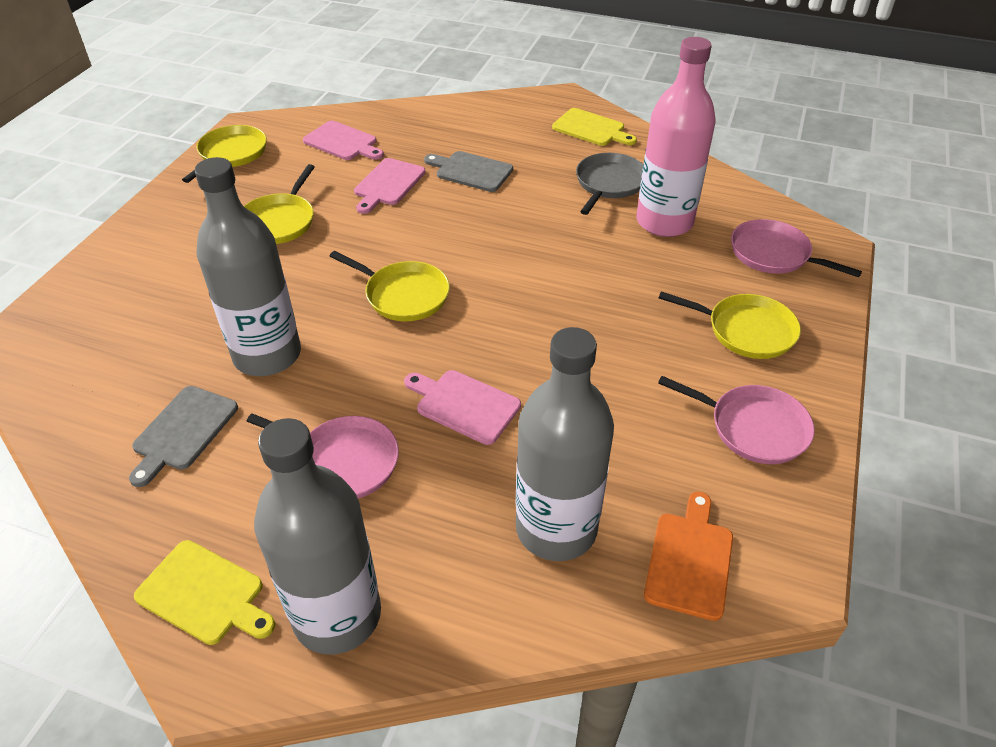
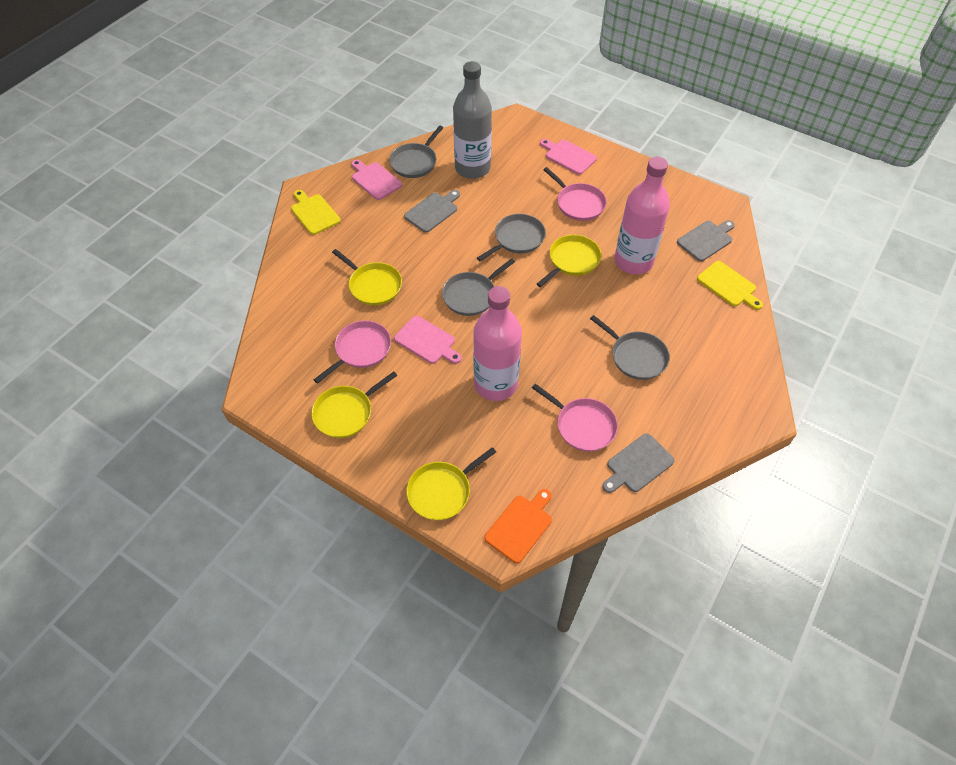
grey bottle: [194,157,301,376] [254,418,381,655] [516,327,614,561] = 3 -> [453,61,492,179] = 1
grey cutting board: [129,386,238,487] [424,151,513,192] = 2 -> [404,190,460,233] [602,433,675,493] [677,220,735,261] = 3
grey pan: [576,153,643,215] = 1 -> [389,126,443,178] [442,258,515,316] [477,214,546,261] [590,315,670,380] = 4
pink bottle: [636,37,716,237] = 1 -> [473,286,522,401] [614,157,670,274] = 2

